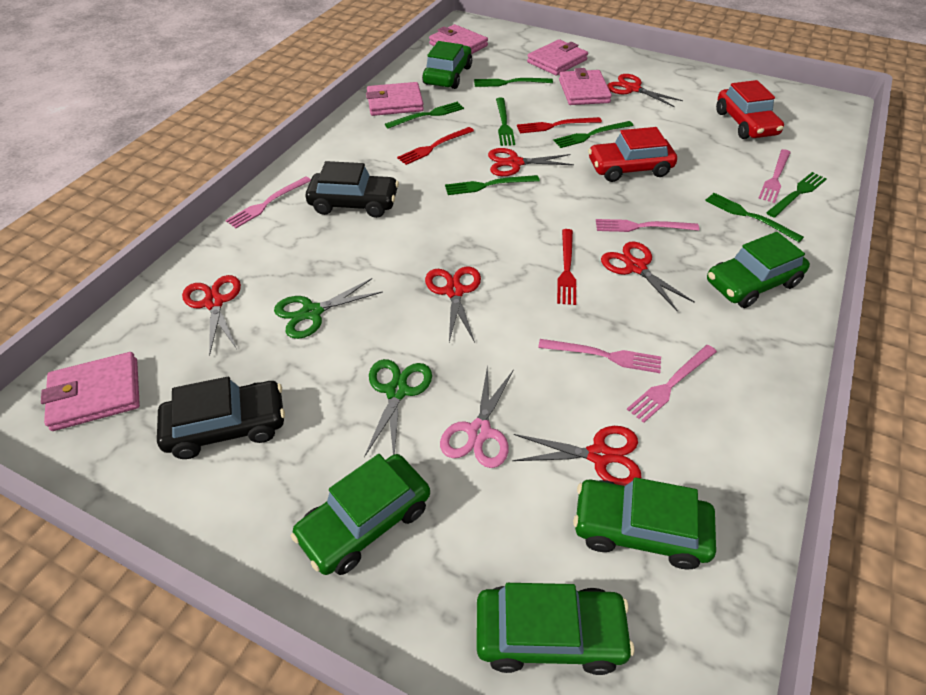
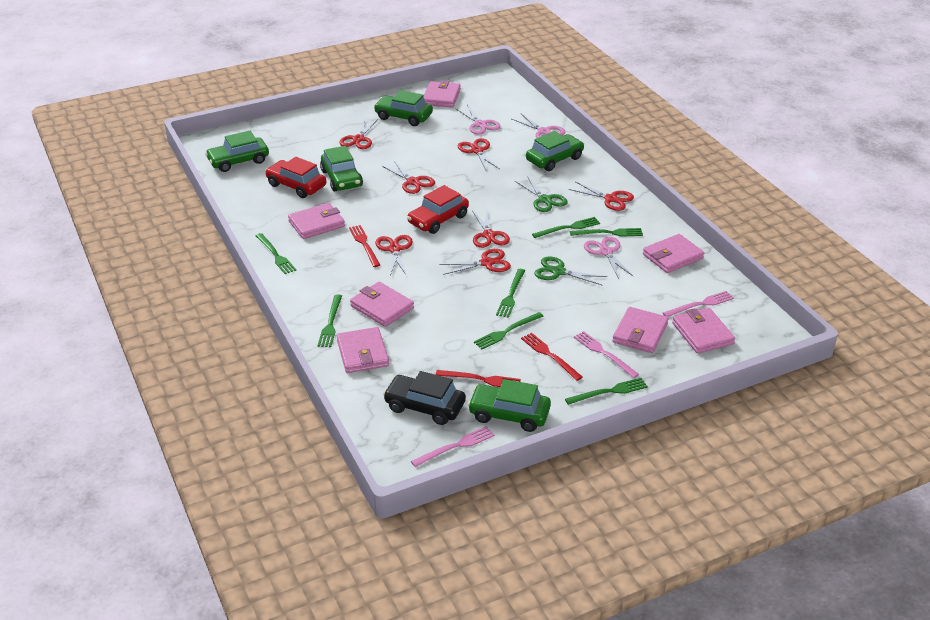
black car: [157,377,285,459] [306,161,399,218] = 2 -> [383,371,466,425] = 1
pink fork: [226,176,311,228] [538,339,661,373] [596,219,699,232] [627,345,717,423] [759,149,791,203] = 5 -> [411,426,495,467] [574,331,639,378] [663,291,734,317] = 3
pink scissors: [440,365,514,468] = 1 -> [455,105,501,135] [512,114,566,138] [584,237,634,279] = 3
pink wallet: [41,352,140,431] [366,82,424,116] [429,24,488,54] [527,39,588,75] [559,68,612,105] = 5 -> [288,203,345,239] [337,327,389,373] [350,282,414,327] [423,80,461,108] [612,307,669,353] [643,234,704,273] [672,308,735,353] = 7
red scissors: [182,275,241,355] [425,266,481,342] [488,148,574,176] [512,426,641,486] [601,241,695,312] [607,74,683,107] = 6 -> [339,119,378,149] [375,235,413,276] [382,161,435,194] [439,249,511,275] [458,138,499,170] [472,211,510,248] [568,181,634,211] = 7

